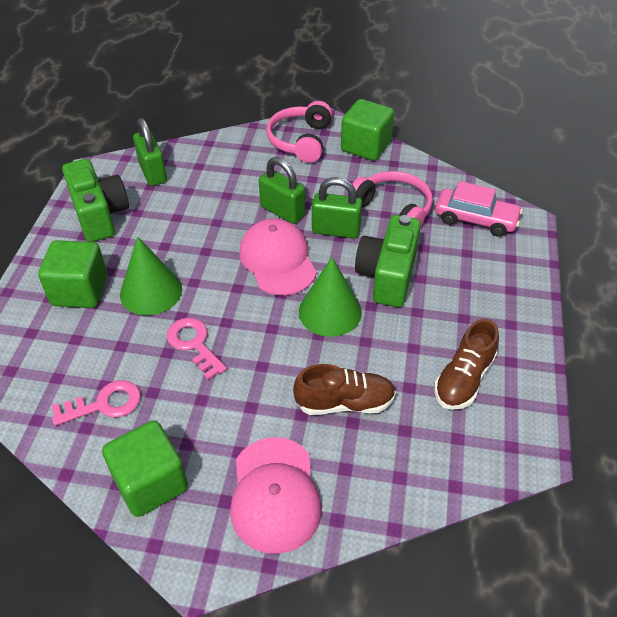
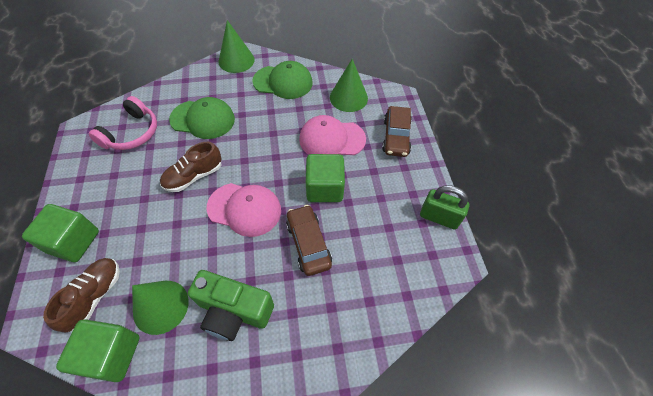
brown car: none = 0 -> [286,205,332,276] [382,106,412,157] = 2
green camera: [62,159,129,242] [355,215,421,307] = 2 -> [188,270,274,341] = 1
green cap: none = 0 -> [169,97,235,139] [252,61,313,99] = 2
green cone: [120,236,182,315] [299,257,362,337] = 2 -> [132,281,189,335] [219,20,255,73] [330,59,368,112] = 3
green padlock: [133,118,167,186] [259,157,305,224] [312,177,362,238] = 3 -> [420,185,469,230] = 1
pink car: [435,181,523,237] = 1 -> none = 0
pink headphones: [266,101,332,163] [348,171,433,226] = 2 -> [89,96,157,150] = 1
pink key: [51,380,141,426] [167,318,227,380] = 2 -> none = 0

